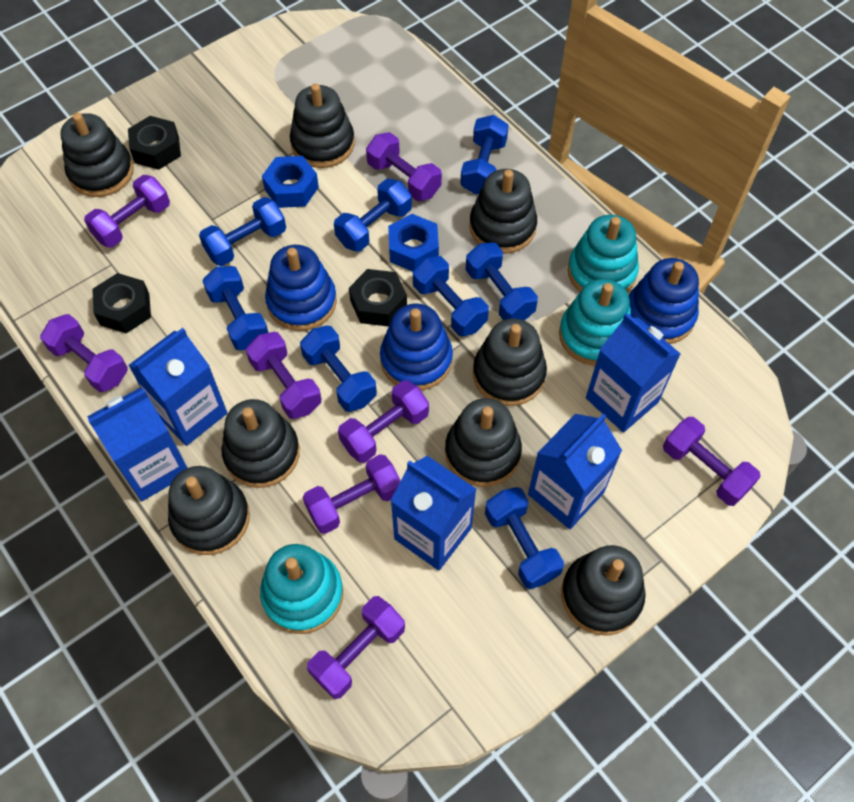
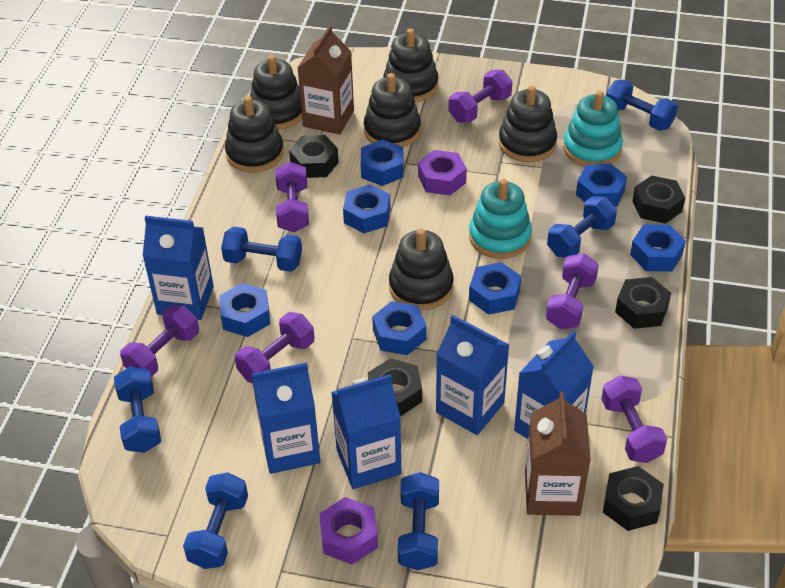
black nut: [92,273,151,334] [128,116,181,170] [349,269,407,327] = 3 -> [289,135,339,178] [368,358,422,416] [603,466,664,531] [615,277,671,329] [632,175,685,224] = 5
black stacking toy: [61,113,134,197] [168,466,250,555] [221,399,300,488] [290,84,355,168] [445,398,522,487] [469,169,537,254] [473,318,547,406] [561,545,646,636] = 8 -> [225,96,284,173] [250,55,302,130] [364,73,421,147] [383,28,438,102] [389,229,454,311] [499,86,557,162] = 6
blue dumbbell: [199,197,286,266] [202,266,269,350] [300,326,377,412] [334,179,412,252] [413,256,489,337] [460,115,509,194] [466,242,538,321] [485,487,564,589] = 8 -> [114,366,161,453] [183,473,248,569] [221,226,302,272] [398,472,439,571] [547,196,617,258] [606,80,678,131] = 6
blue nut: [262,156,319,208] [388,214,439,272] = 2 -> [219,283,270,337] [343,185,390,233] [361,139,404,186] [372,301,427,355] [469,262,521,315] [576,163,627,207] [630,225,686,271] = 7
blue stacking toy: [265,245,337,331] [380,303,453,391] [629,258,699,344] = 3 -> none = 0
brown carton: none = 0 -> [297,25,354,135] [525,392,591,516] = 2
purple dumbbell: [40,314,128,392] [84,175,170,248] [246,332,322,419] [303,454,401,534] [307,596,405,699] [338,380,429,463] [366,132,442,201] [663,417,761,506] = 8 -> [120,305,199,377] [235,312,315,383] [275,162,309,232] [448,70,512,123] [546,254,599,329] [601,376,667,463] = 6
purple nut: none = 0 -> [319,497,378,565] [418,150,467,195] = 2
turquoise stacking toy: [260,544,343,634] [559,279,631,366] [568,215,639,292] = 3 -> [469,179,532,259] [563,91,623,167] = 2

